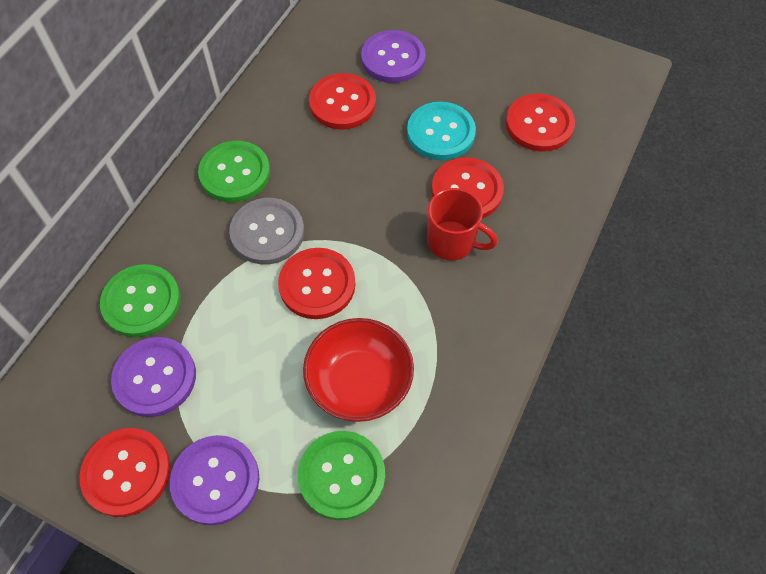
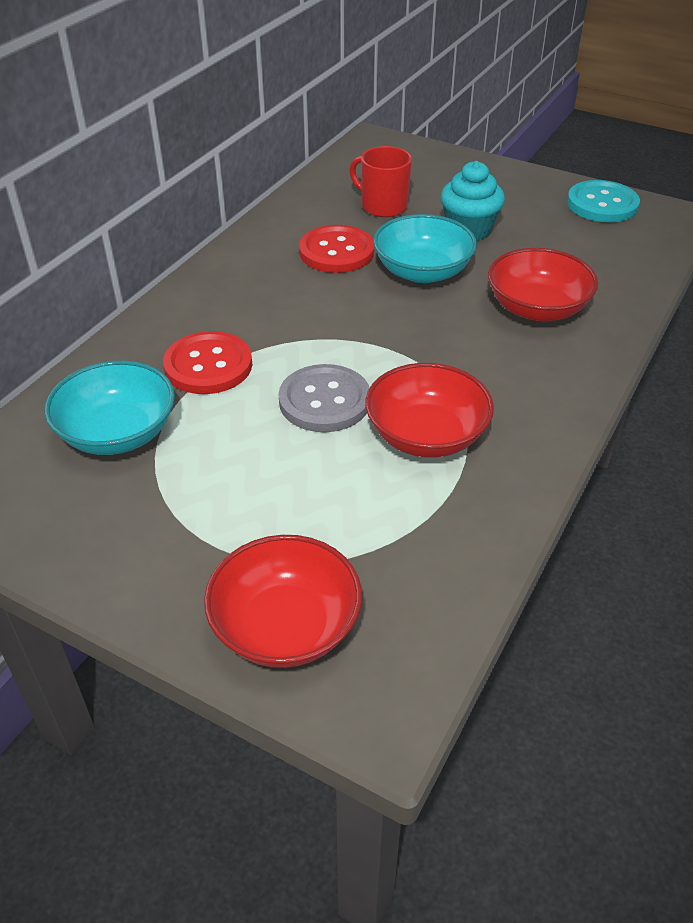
green button: [100,264,181,337] [198,141,270,203] [298,431,385,520] = 3 -> none = 0
purple button: [111,337,196,417] [170,435,259,525] [361,30,426,83] = 3 -> none = 0
red bowl: [303,318,414,422] = 1 -> [204,535,362,668] [365,363,494,458] [488,248,598,321] = 3
red button: [79,428,171,517] [278,248,355,319] [309,73,376,129] [432,157,504,218] [506,94,575,151] = 5 -> [163,331,252,394] [299,225,375,273] = 2
turquoise bowl: none = 0 -> [45,361,175,455] [373,214,477,283] = 2
turquoise cupcake: none = 0 -> [441,161,505,241] = 1

